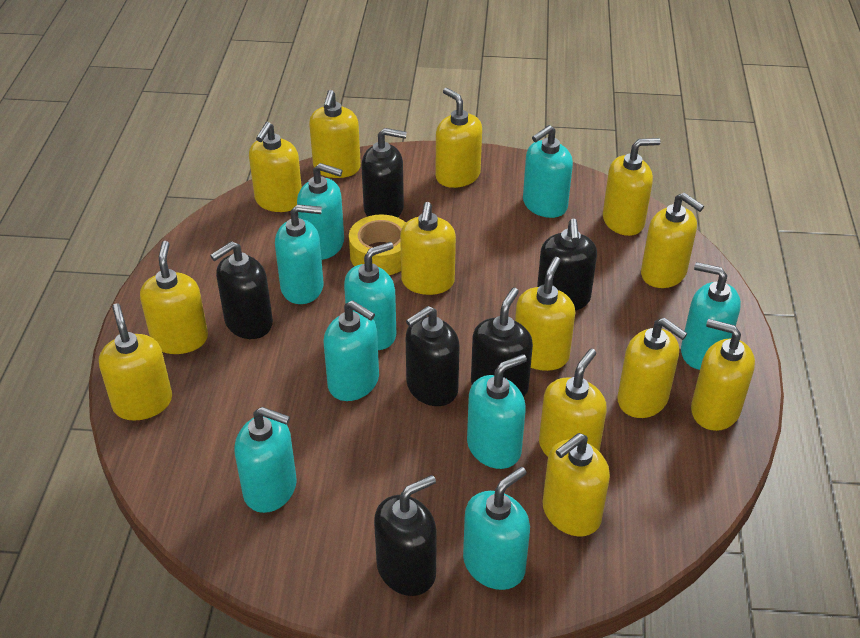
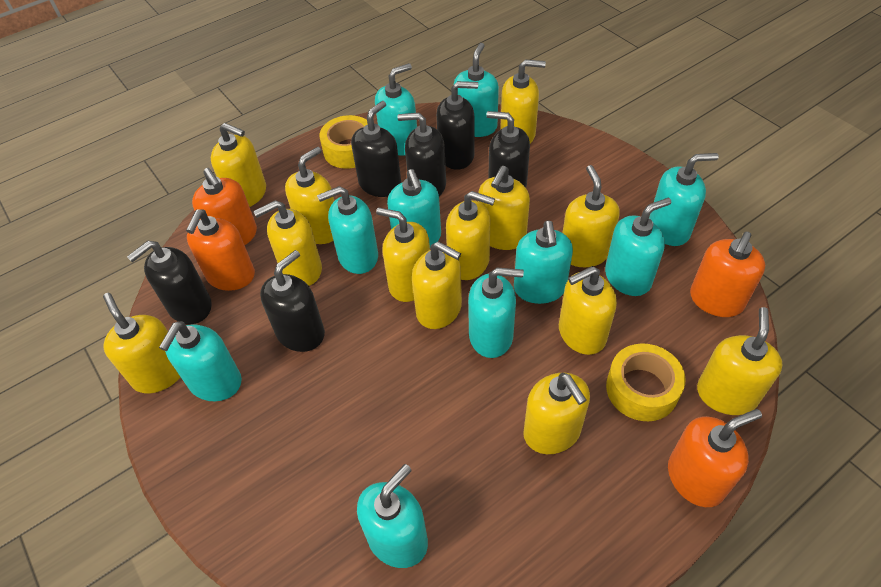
orange soap dispenser: none = 0 -> [186,209,255,291] [192,168,257,245] [668,409,762,507] [690,232,765,317] = 4
turquoise soap dispenser: [234,407,297,513] [275,204,324,304] [297,163,344,260] [324,300,379,401] [344,242,396,350] [463,467,530,590] [467,354,527,469] [523,125,573,218] [681,262,741,370] = 9 -> [159,321,242,401] [317,186,378,274] [357,464,428,568] [375,63,417,156] [387,169,441,246] [454,43,499,137] [468,268,524,358] [514,221,573,304] [605,198,671,296] [649,153,719,246] = 10
yellow tape: [349,215,406,275] = 1 -> [319,115,368,168] [606,343,686,421] = 2

